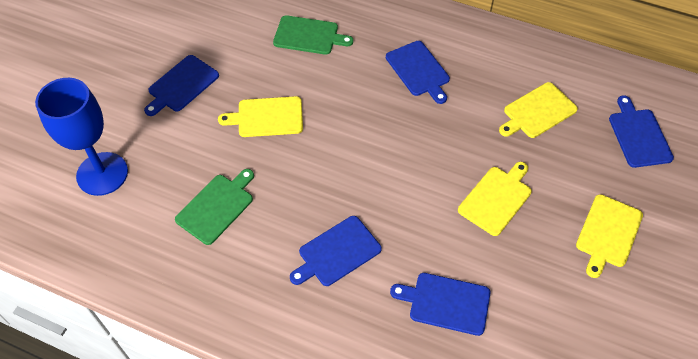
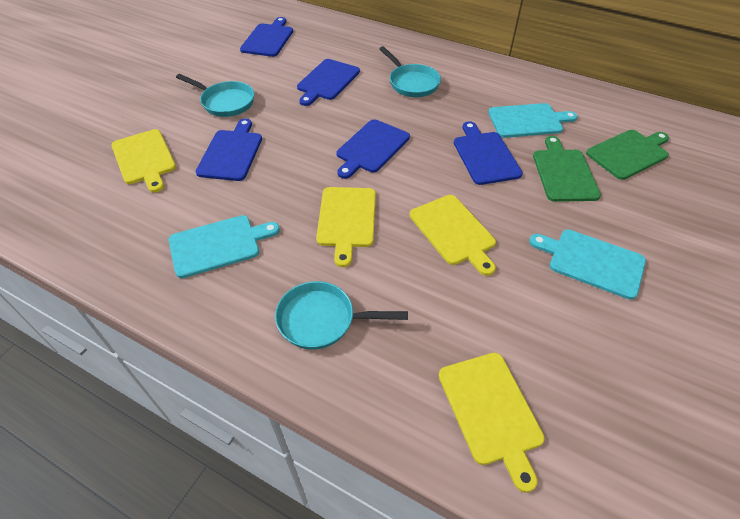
blue goblet: [35,78,128,196] = 1 -> none = 0
turquoise cutting board: none = 0 -> [169,215,280,278] [488,103,578,138] [529,229,646,300] = 3
turquoise pan: none = 0 -> [176,74,254,117] [275,281,408,350] [379,46,441,97] = 3

